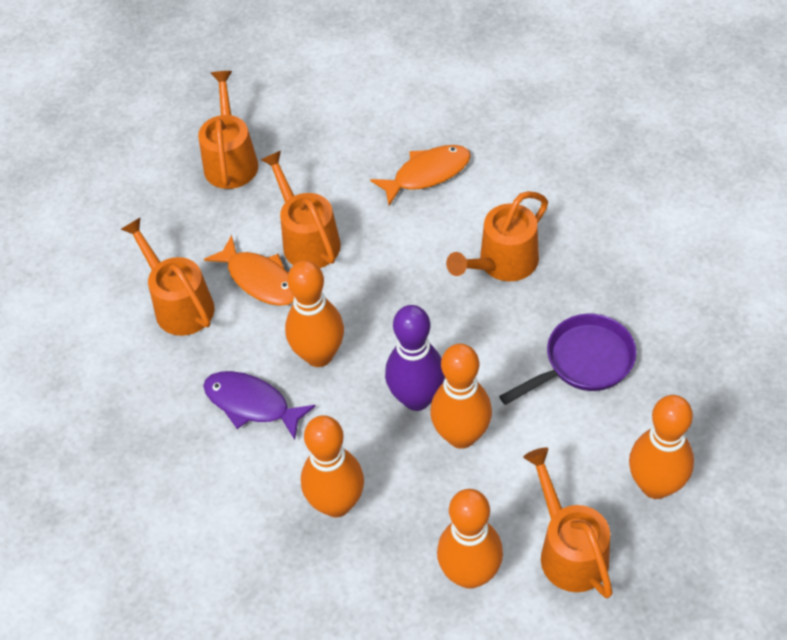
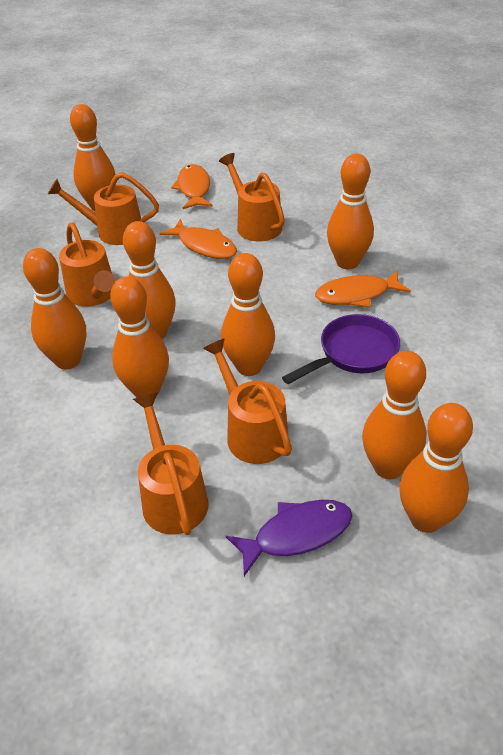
orange bowling pin: [285,260,344,367] [301,415,364,517] [430,344,492,449] [437,489,503,589] [629,395,694,499] = 5 -> [23,248,86,369] [70,104,116,212] [110,276,169,398] [123,221,176,339] [221,253,275,376] [327,154,374,270] [362,351,426,479] [399,403,473,533] = 8
orange fish: [204,235,294,306] [370,145,471,206] = 2 -> [159,219,237,259] [171,164,213,209] [315,271,411,308] = 3
purple bowling pin: [385,305,445,411] = 1 -> none = 0

